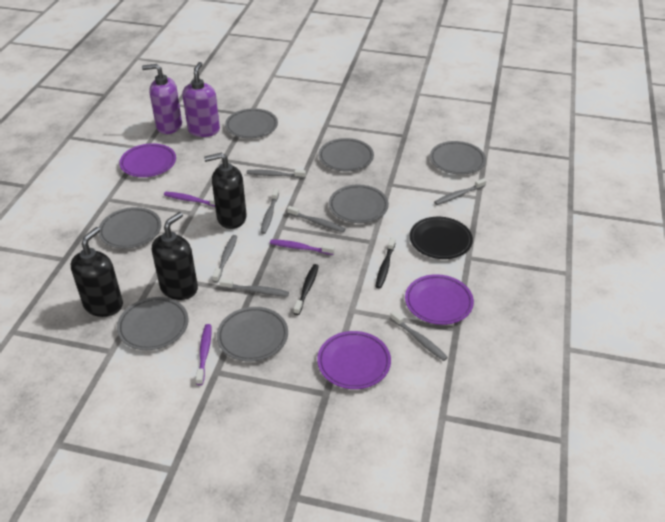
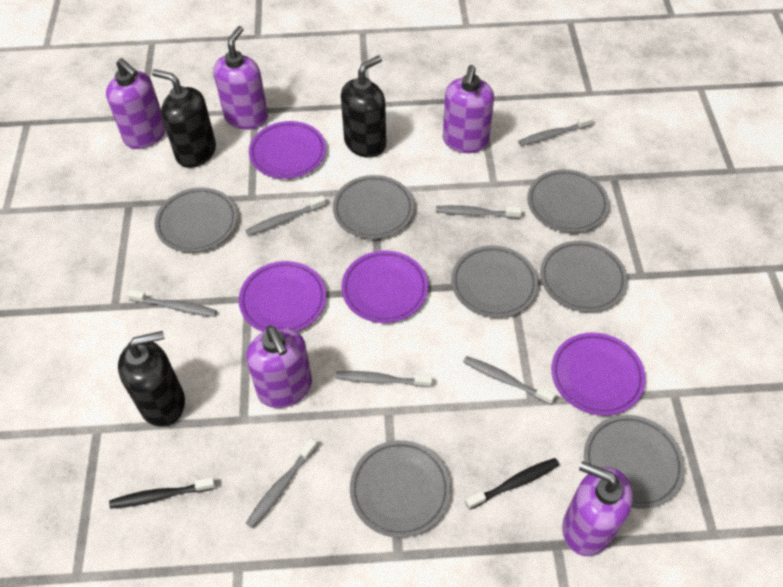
black plate: [410,217,473,259] = 1 -> none = 0
purple plate: [119,143,176,177] [317,331,391,389] [405,274,474,325] = 3 -> [239,261,326,332] [249,121,326,179] [341,250,428,323] [551,332,646,416] = 4
purple soap dispenser: [142,64,182,134] [182,62,220,137] = 2 -> [106,58,166,149] [213,26,268,130] [246,325,312,408] [443,65,494,153] [562,461,633,556] = 5
purple toothbrush: [164,192,215,207] [196,324,211,385] [270,239,334,255] = 3 -> none = 0

